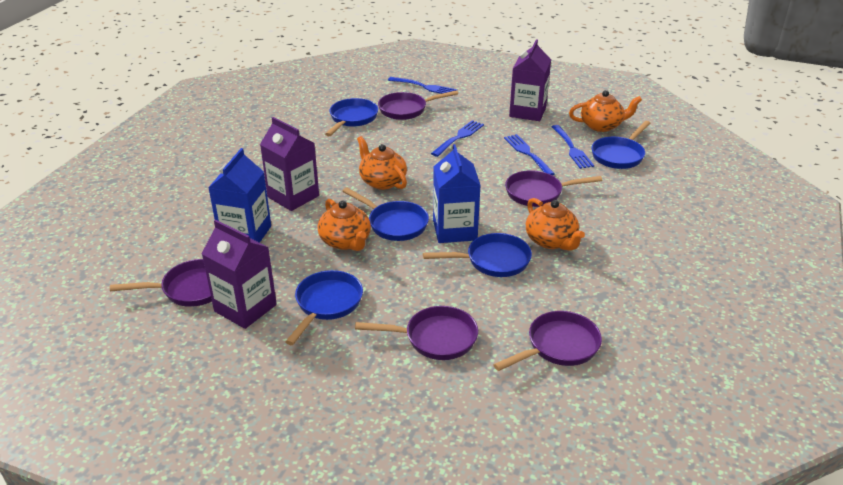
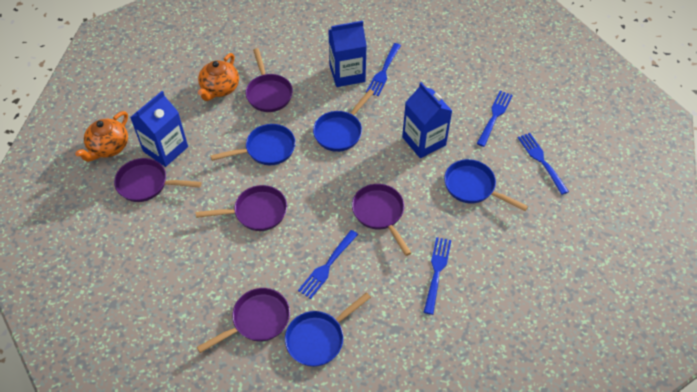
blue carton: [208,148,271,243] [433,144,481,243] = 2 -> [130,91,188,167] [329,21,367,87] [402,82,452,158] = 3
blue fork: [388,77,457,94] [431,120,484,157] [504,134,555,175] [552,125,594,169] = 4 -> [298,230,358,299] [366,43,401,96] [424,237,451,315] [477,91,513,147] [518,133,569,195] = 5
blue pan: [285,270,363,345] [325,98,378,136] [343,187,429,241] [423,233,532,277] [591,121,651,169] = 5 -> [210,124,296,165] [285,292,371,367] [313,89,374,152] [444,159,528,211] = 4
orange teapot: [318,199,371,251] [357,136,407,190] [526,198,585,251] [569,90,642,132] = 4 -> [75,111,128,162] [198,53,239,101] = 2
purple carton: [202,220,277,329] [260,117,319,211] [509,40,551,121] = 3 -> none = 0

